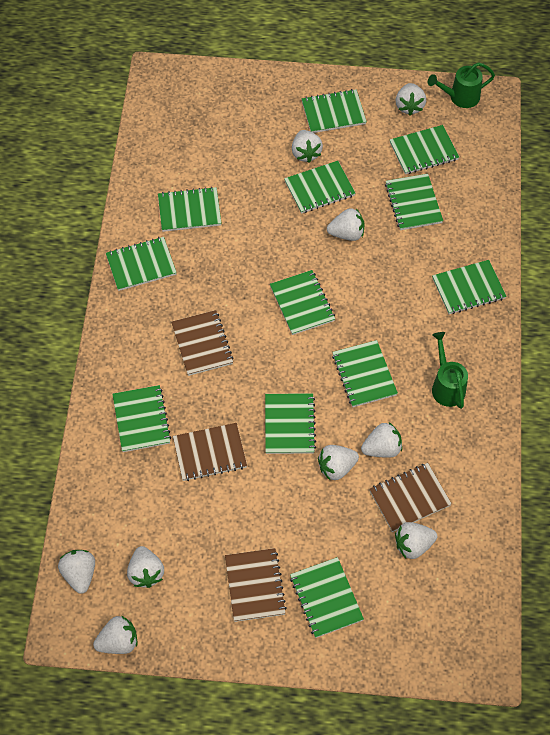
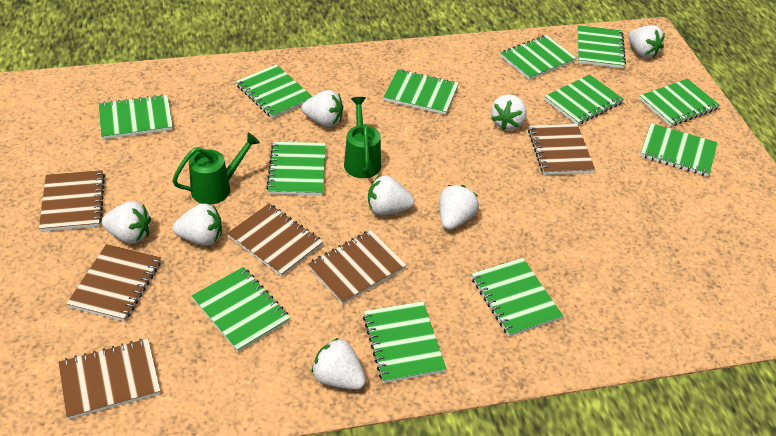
brown notebook: [171,310,233,376] [173,423,247,481] [225,548,287,622] [369,463,452,532] = 4 -> [39,170,105,232] [58,339,161,420] [67,244,161,322] [227,203,323,277] [308,230,406,305] [528,124,595,175] = 6
white strawberry: [58,550,95,594] [93,616,137,654] [127,546,164,588] [292,130,323,163] [318,445,359,480] [327,208,365,241] [361,423,402,458] [395,522,437,559] [396,83,426,116] = 9 -> [101,201,151,244] [173,204,222,246] [301,90,343,127] [312,338,366,390] [368,176,414,215] [439,185,479,230] [491,94,527,130] [628,25,665,58] = 8

